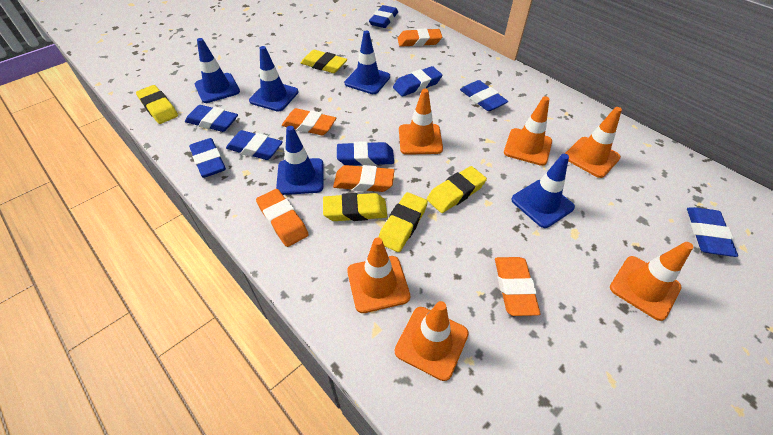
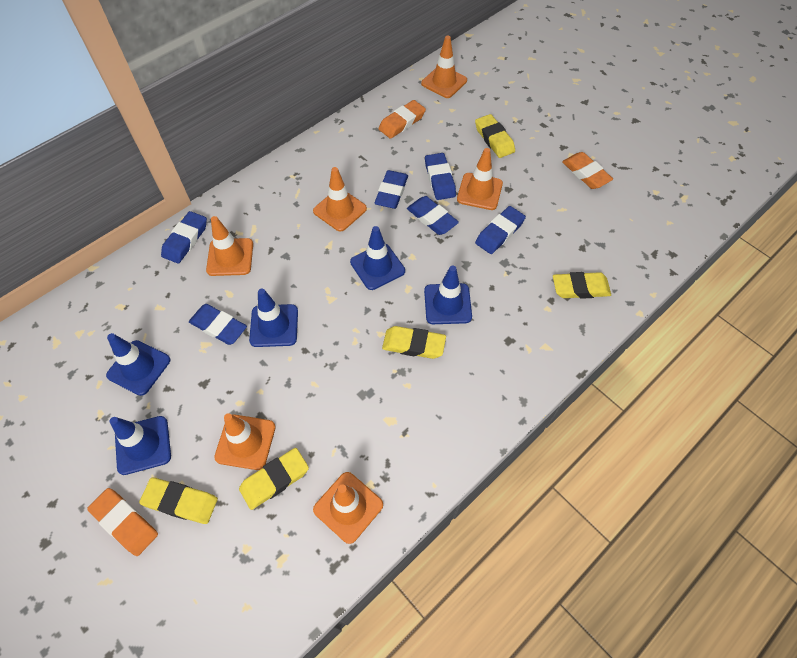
blue eraser: [185,105,238,132] [189,138,226,178] [226,130,283,160] [337,141,394,166] [369,5,398,28] [393,66,442,96] [460,80,508,111] [687,207,738,257] = 8 -> [161,211,207,264] [189,304,247,345] [374,170,408,209] [407,196,459,235] [425,153,456,200] [475,206,526,254] = 6
orange eraser: [256,189,309,247] [282,108,336,135] [333,165,394,192] [397,28,442,47] [495,257,540,316] = 5 -> [87,488,158,556] [379,100,426,139] [562,152,613,189] = 3

